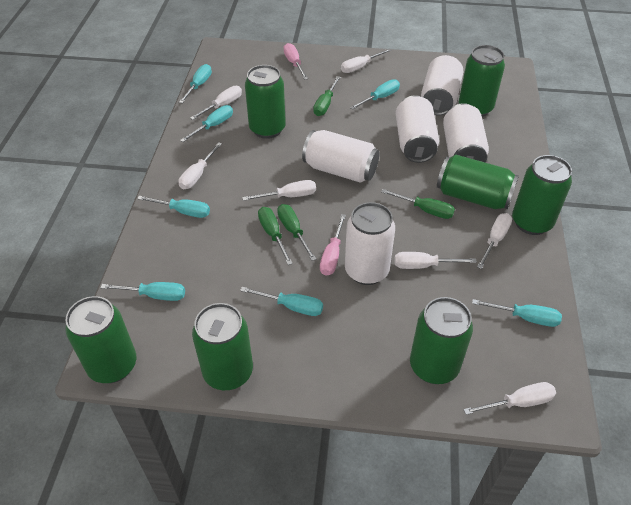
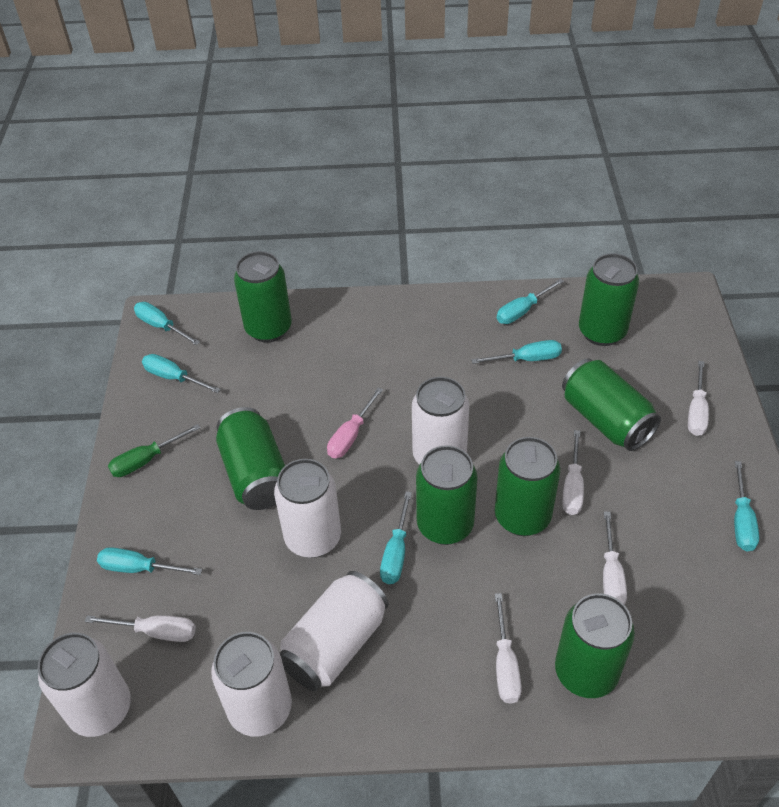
green screwdriver: [258,207,293,265] [277,204,316,261] [313,76,341,116] [382,189,455,219] = 4 -> [108,424,200,477] = 1
pink screwdriver: [284,43,308,80] [320,214,346,276] = 2 -> [327,387,383,458] = 1
white screwdriver: [179,142,222,189] [190,86,242,120] [242,180,316,201] [341,49,391,73] [394,252,477,269] [463,382,556,415] [477,213,512,269] = 7 -> [85,615,196,642] [495,593,522,704] [562,430,584,515] [603,511,627,605] [688,361,709,436] = 5

